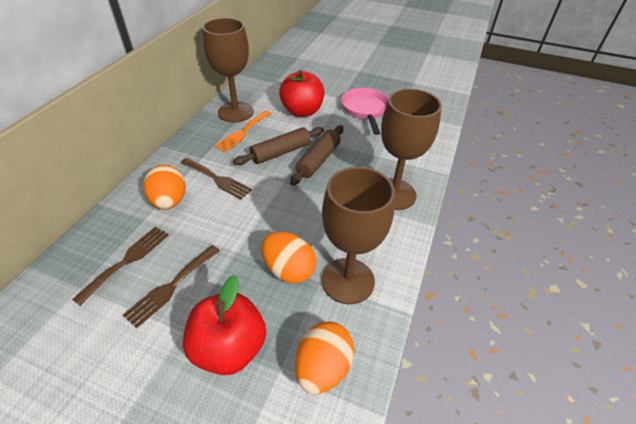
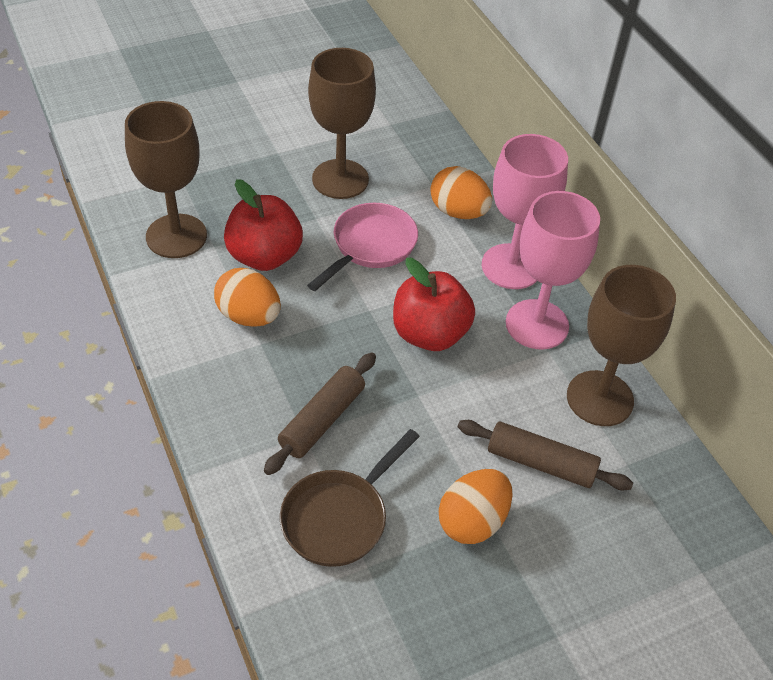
brown fork: [72,227,169,306] [123,245,220,328] [181,158,252,200] = 3 -> none = 0
brown pan: none = 0 -> [280,429,420,567] = 1
orange fork: [214,111,272,152] = 1 -> none = 0
pink goblet: none = 0 -> [482,134,568,289] [506,191,600,349] = 2

